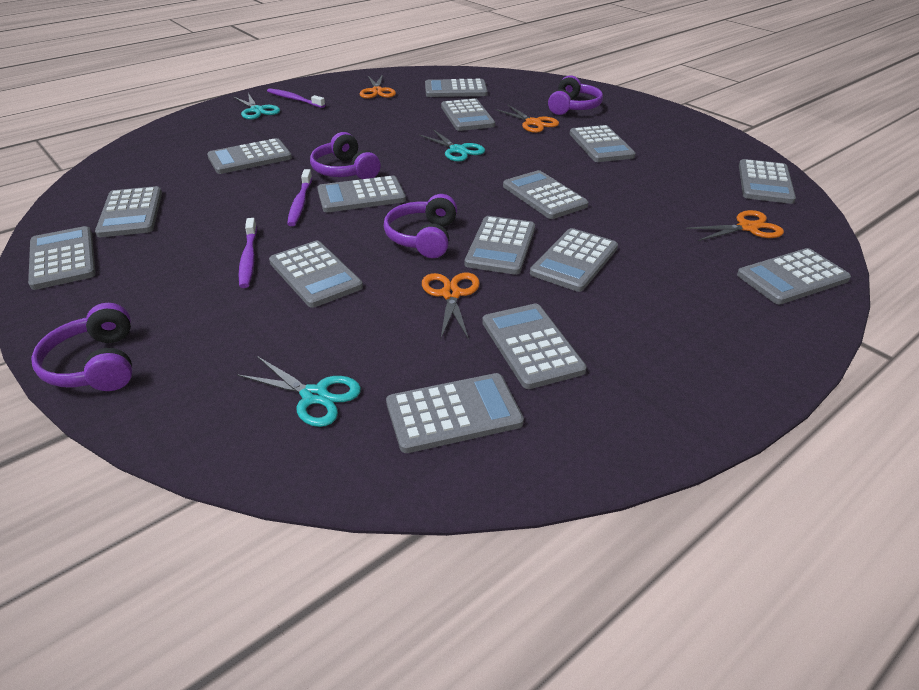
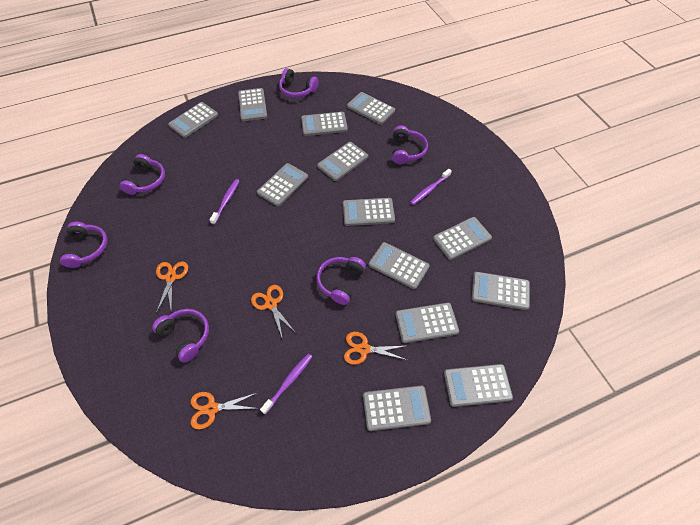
grey calculator: [28,226,96,290] [95,186,162,237] [207,138,292,174] [269,241,363,308] [317,176,406,212] [386,373,524,453] [425,79,488,97] [441,98,495,131] [465,216,535,275] [482,303,587,389] [503,170,589,219] [530,228,618,292] [570,125,636,162] [737,248,851,304] [739,159,796,204] = 15 -> [168,102,218,138] [238,88,267,121] [257,163,308,206] [301,112,348,136] [317,142,368,181] [343,198,395,226] [347,92,395,125] [363,386,431,431] [369,242,430,289] [395,303,459,343] [433,217,492,260] [444,364,513,407] [472,272,530,310] = 13
purple headphones: [31,303,132,391] [310,132,381,179] [384,194,457,258] [548,75,603,115] = 4 -> [60,222,108,268] [120,154,165,195] [152,309,209,363] [279,68,319,98] [317,257,366,305] [392,126,428,164] = 6
turquoise scissors: [233,93,280,120] [237,356,361,427] [419,129,485,162] = 3 -> none = 0

